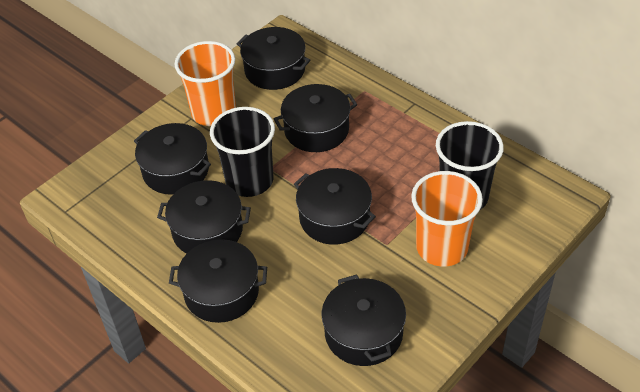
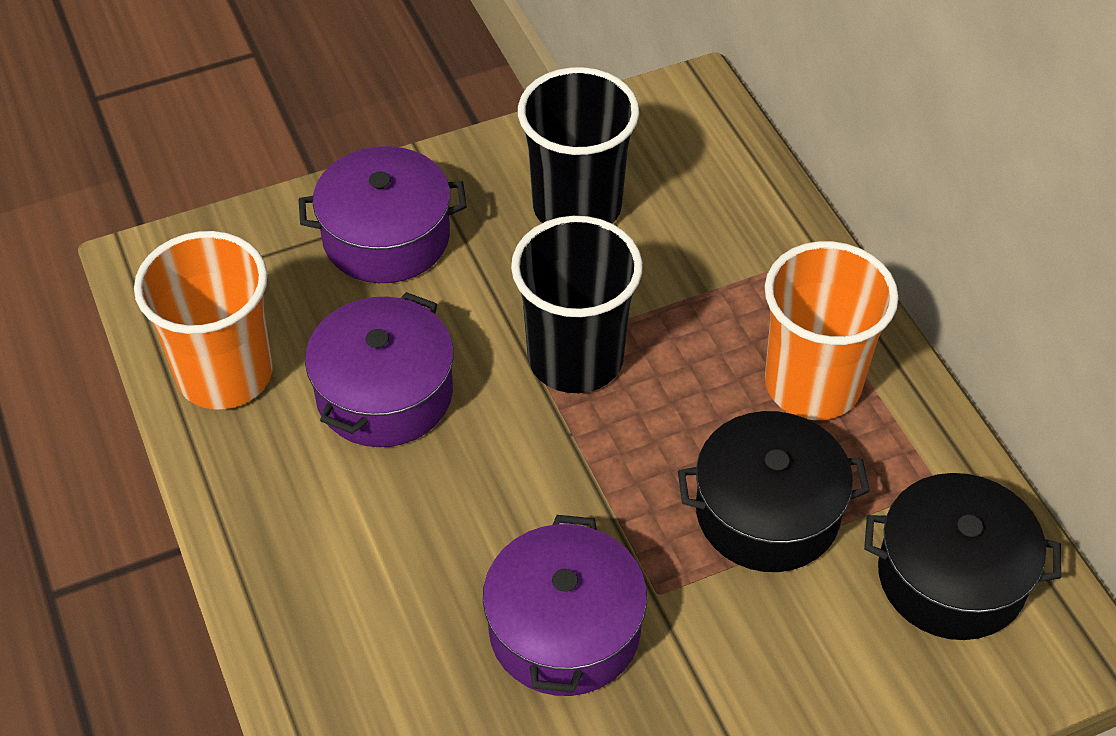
black pot: [134,123,211,195] [157,180,251,253] [169,239,267,323] [237,27,311,90] [274,84,357,152] [294,168,376,245] [322,274,406,366] = 7 -> [678,411,870,572] [864,473,1061,640] = 2
purple pot: none = 0 -> [299,146,467,283] [305,292,454,447] [483,515,647,696] = 3

